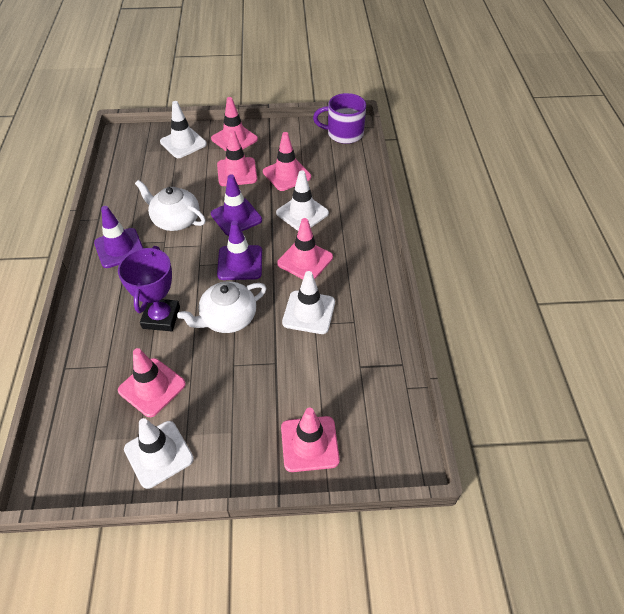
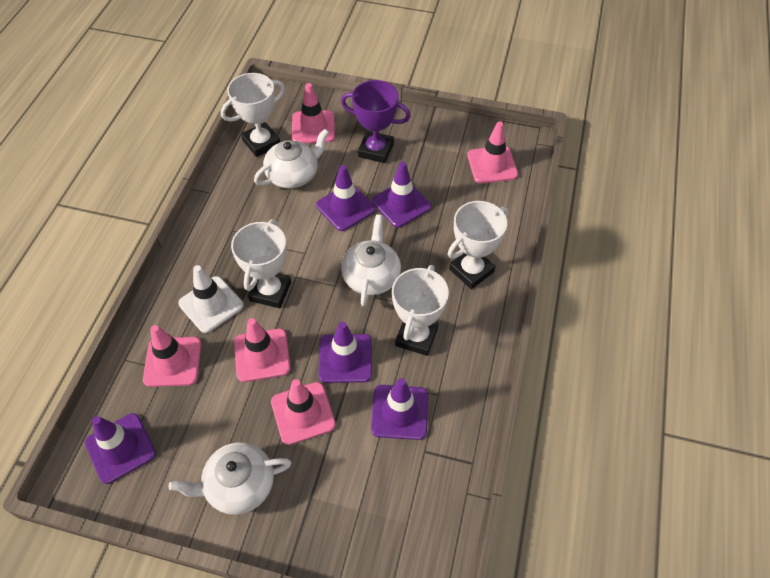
pink traffic cone: [118,348,186,417] [211,97,258,151] [217,129,257,186] [263,132,311,191] [277,218,333,279] [281,408,340,472] = 6 -> [143,325,201,387] [234,318,290,382] [271,379,336,445] [292,83,335,143] [467,122,518,184] = 5
purple mug: [313,93,366,144] = 1 -> none = 0
purple traffic cone: [94,206,143,268] [211,174,262,236] [217,221,262,280] = 3 -> [85,413,156,484] [316,165,375,231] [318,322,372,383] [371,378,428,440] [372,161,431,227] = 5
white teapot: [135,180,206,231] [177,281,266,333] = 2 -> [168,442,292,515] [254,129,329,189] [341,214,401,306] = 3
white traffic cone: [124,418,194,489] [160,101,207,158] [276,170,329,231] [282,271,335,334] = 4 -> [178,265,244,333] = 1
white trophy: none = 0 -> [221,73,285,157] [231,219,291,308] [392,265,449,356] [448,201,508,289] = 4

